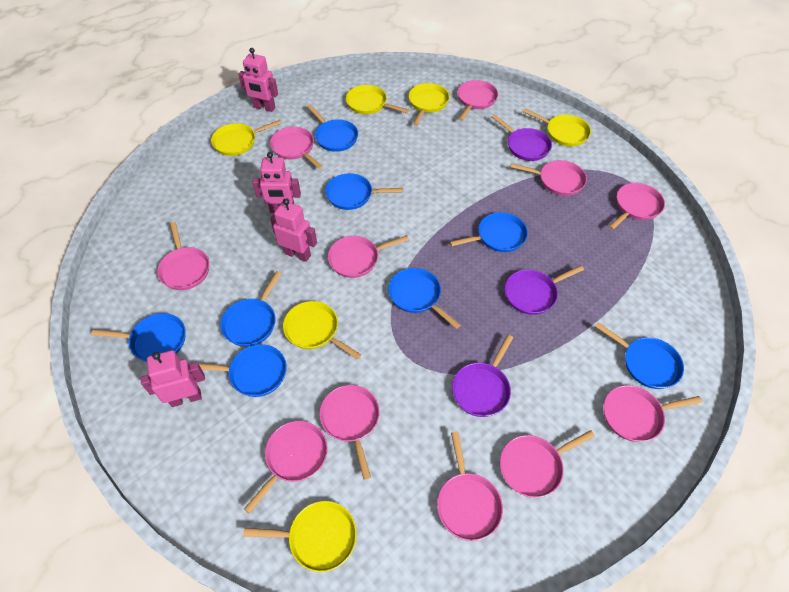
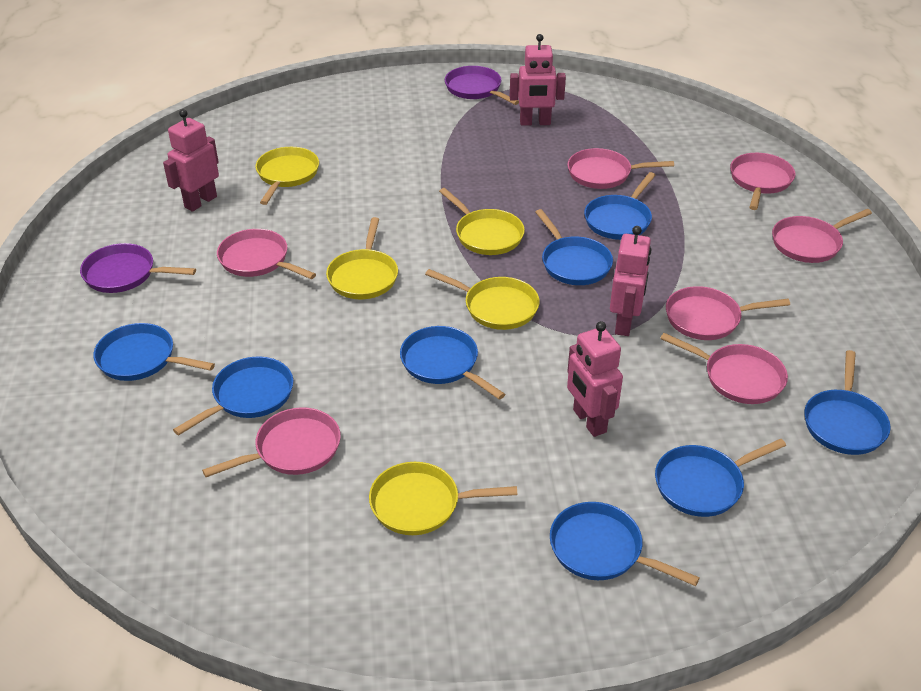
pink pan: [157,222,210,290] [244,421,328,514] [270,127,323,169] [319,385,380,480] [328,235,409,278] [437,431,503,541] [457,80,498,121] [500,430,595,498] [510,160,587,196] [603,385,702,442] [609,183,665,230] = 11 -> [202,407,341,477] [217,229,316,279] [567,148,674,189] [660,333,788,404] [666,286,790,340] [730,153,795,210] [772,209,872,263] = 7
purple pan: [452,335,513,417] [491,114,552,161] [505,265,584,315] = 3 -> [80,243,196,293] [445,66,519,105] = 2
yellow pan: [211,120,282,156] [243,501,357,572] [283,301,361,359] [346,85,409,114] [409,83,449,126] [523,109,591,146] = 6 -> [255,147,319,205] [326,217,398,299] [369,462,517,535] [425,269,540,330] [439,188,525,255] = 5

